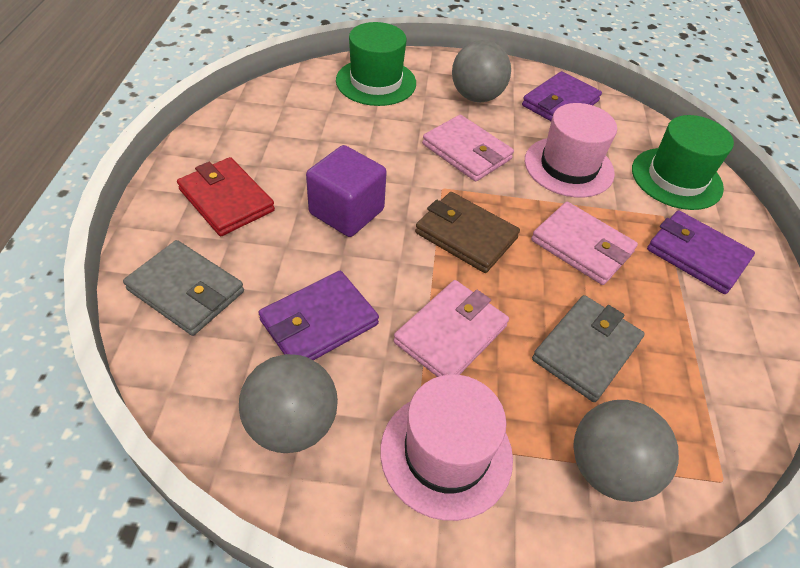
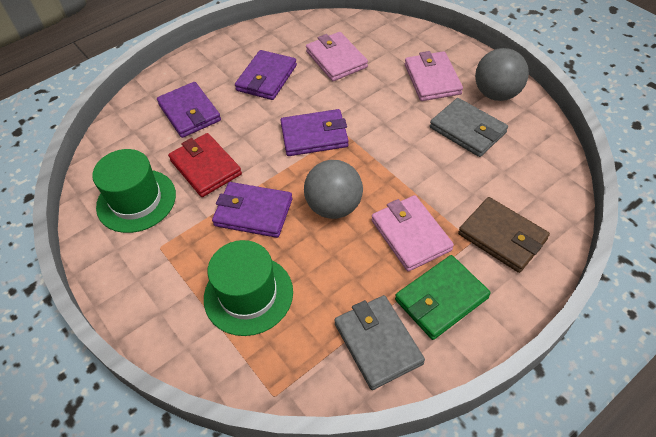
green wallet: none = 0 -> [395,255,491,340] = 1
grey ball: [239,354,338,453] [452,40,511,102] [573,400,679,502] = 3 -> [304,160,363,219] [475,48,529,101] = 2
pink hat: [380,374,513,521] [525,103,617,198] = 2 -> none = 0
purple cube: [306,145,387,237] = 1 -> none = 0
purple wallet: [258,271,379,361] [522,71,602,121] [647,210,755,294] = 3 -> [157,82,221,138] [212,182,293,238] [235,50,297,100] [280,109,349,156] = 4

